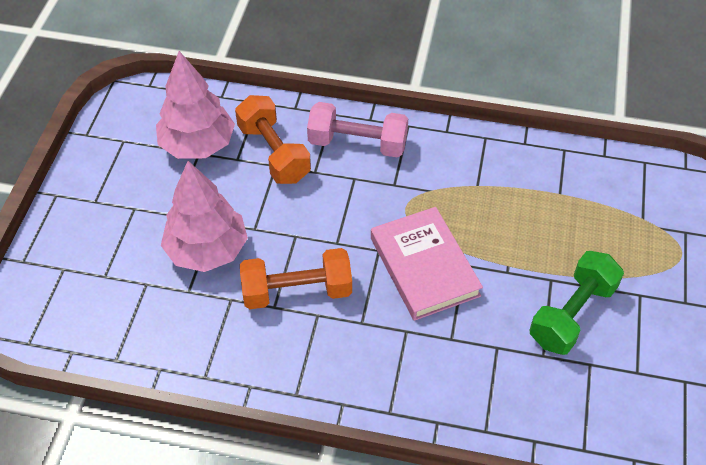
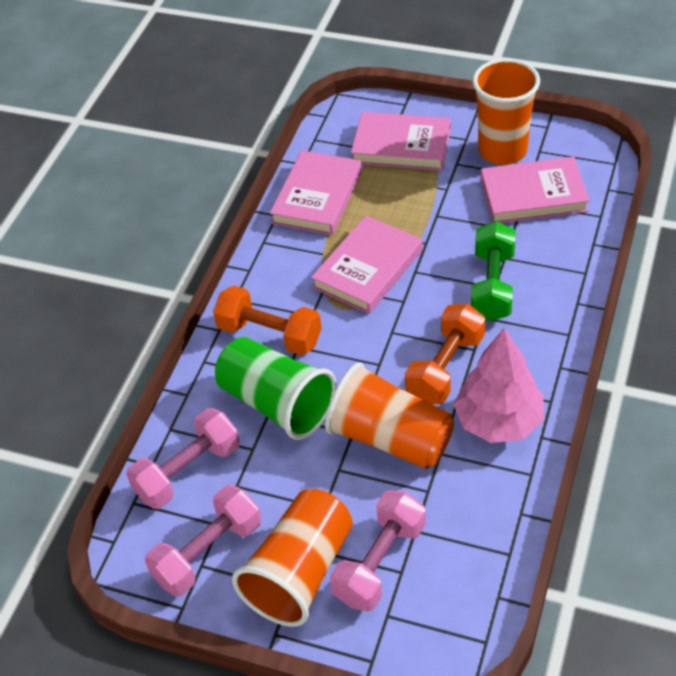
green cup: none = 0 -> [215,337,337,440] = 1
orange cup: none = 0 -> [232,489,353,627] [325,363,454,469] [472,58,540,165] = 3
pink book: [371,207,483,321] = 1 -> [270,150,362,235] [311,216,423,314] [351,112,451,171] [481,157,590,223] = 4
pink dumbbell: [307,102,408,158] = 1 -> [126,408,240,509] [145,485,261,596] [330,490,426,612] = 3
pink tree: [156,51,235,159] [161,161,248,272] = 2 -> [454,328,544,443] = 1

